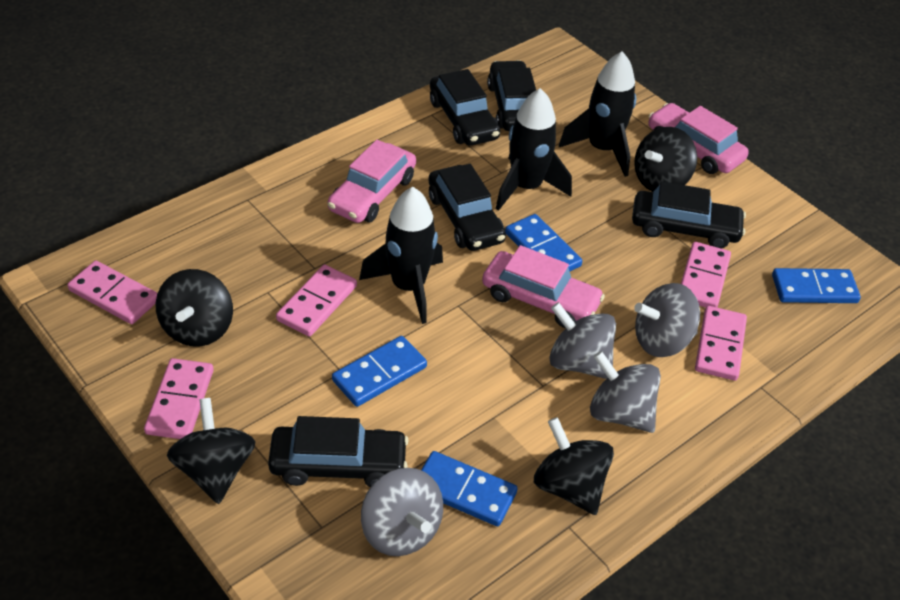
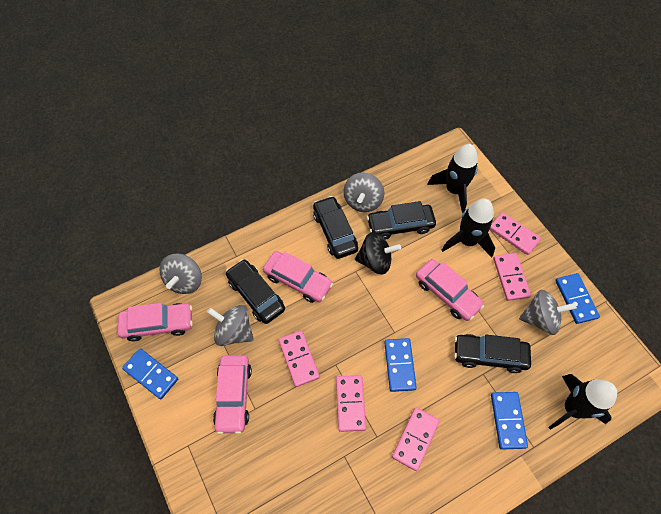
black car: [268,416,408,487] [428,164,506,251] [430,69,500,146] [487,60,536,131] [632,181,746,249] = 5 -> [226,259,285,324] [313,196,358,259] [367,201,436,240] [454,334,531,373] = 4
black spinning top: [156,269,233,347] [167,398,255,504] [534,417,614,515] [634,127,697,192] = 4 -> [355,232,401,275] = 1
pink car: [328,140,416,223] [482,245,605,328] [649,103,749,174] = 3 -> [118,303,193,342] [213,355,252,434] [263,251,333,303] [416,259,484,321] = 4

